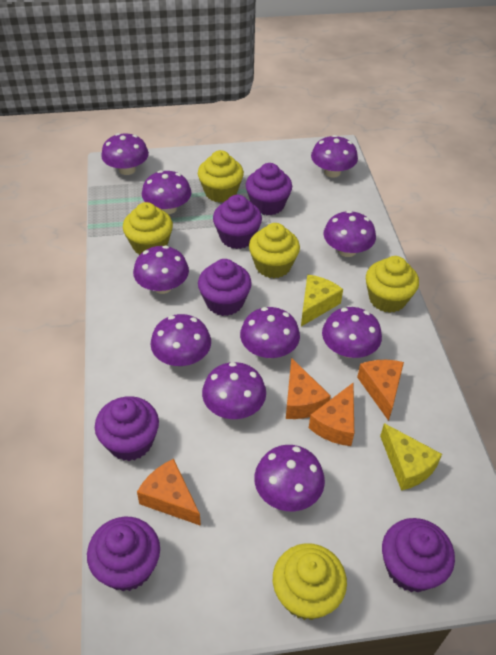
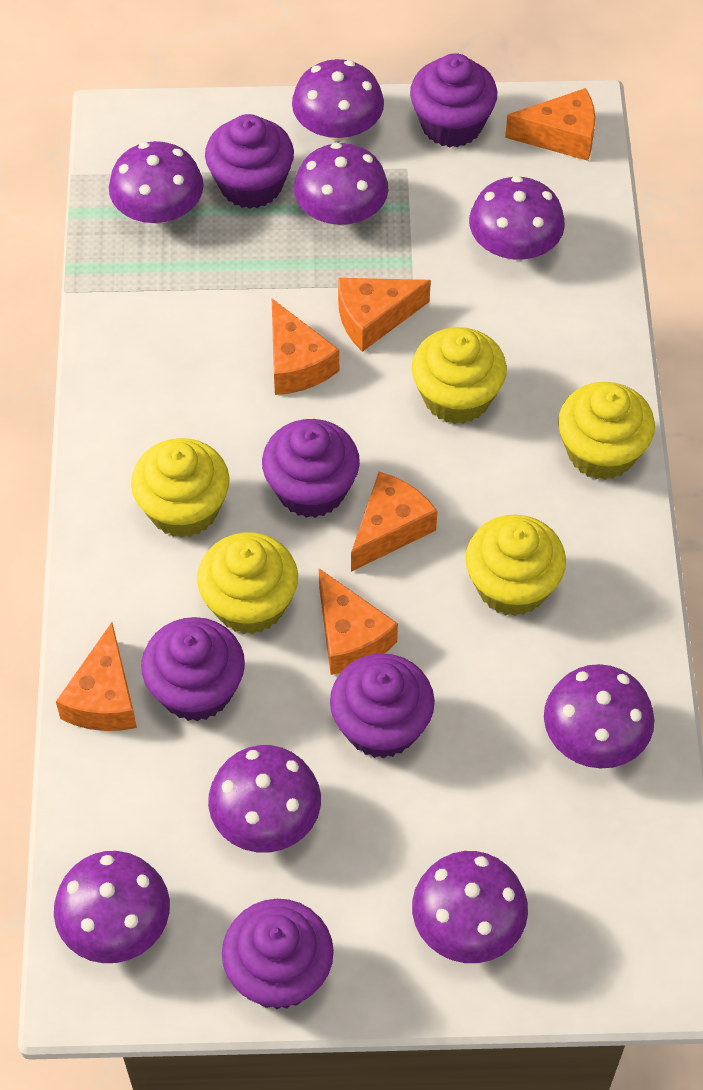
orange cheese: [137,459,201,526] [286,358,331,419] [309,383,354,446] [357,360,404,421] = 4 -> [56,622,137,731] [272,299,339,395] [319,568,398,675] [338,278,431,352] [351,472,437,572] [505,88,595,161] = 6
purple mushroom: [101,133,149,175] [133,246,189,294] [142,170,191,214] [150,314,211,366] [202,362,266,419] [240,307,300,358] [254,445,325,511] [311,135,358,178] [322,307,382,358] [323,210,376,257] = 10 -> [54,851,170,963] [109,141,204,224] [208,745,321,852] [292,59,384,141] [294,143,388,226] [412,851,528,963] [469,176,565,260] [544,664,655,768] = 8
yellow cheese: [301,274,343,326] [380,423,442,491] = 2 -> none = 0

